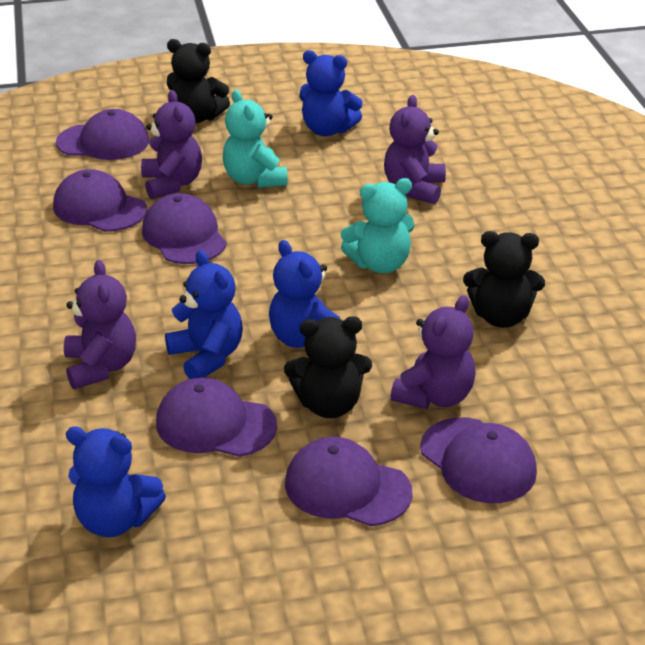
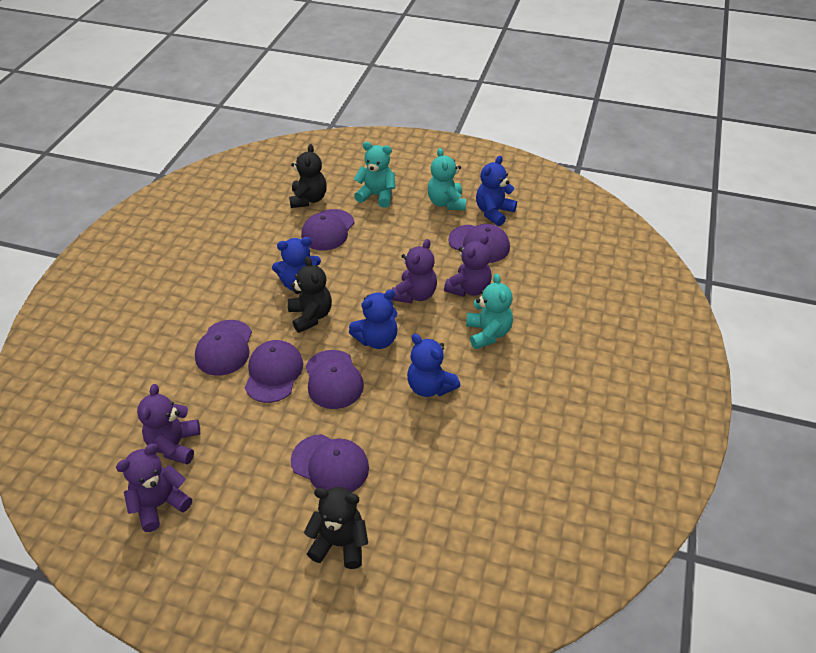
turquoise teddy bear: [223,89,288,188] [341,178,414,273] = 2 -> [354,142,396,208] [428,148,466,210] [466,273,513,349] = 3

